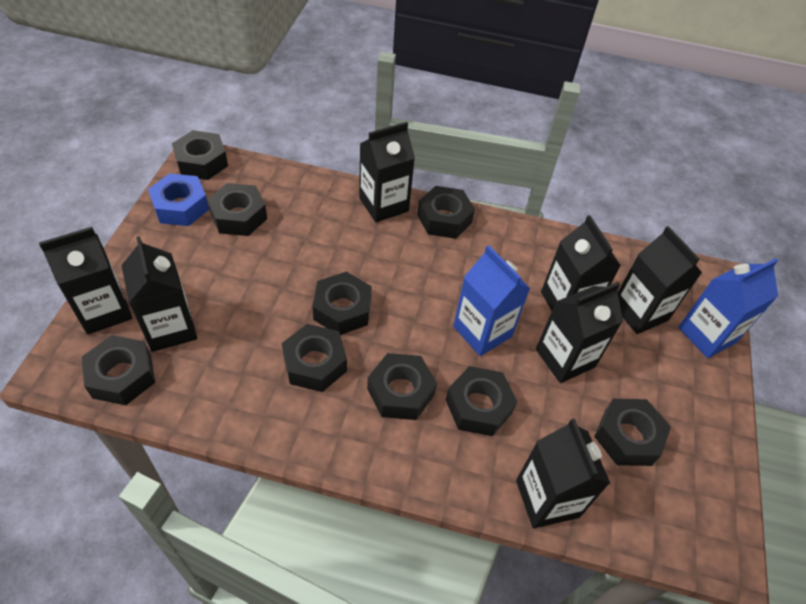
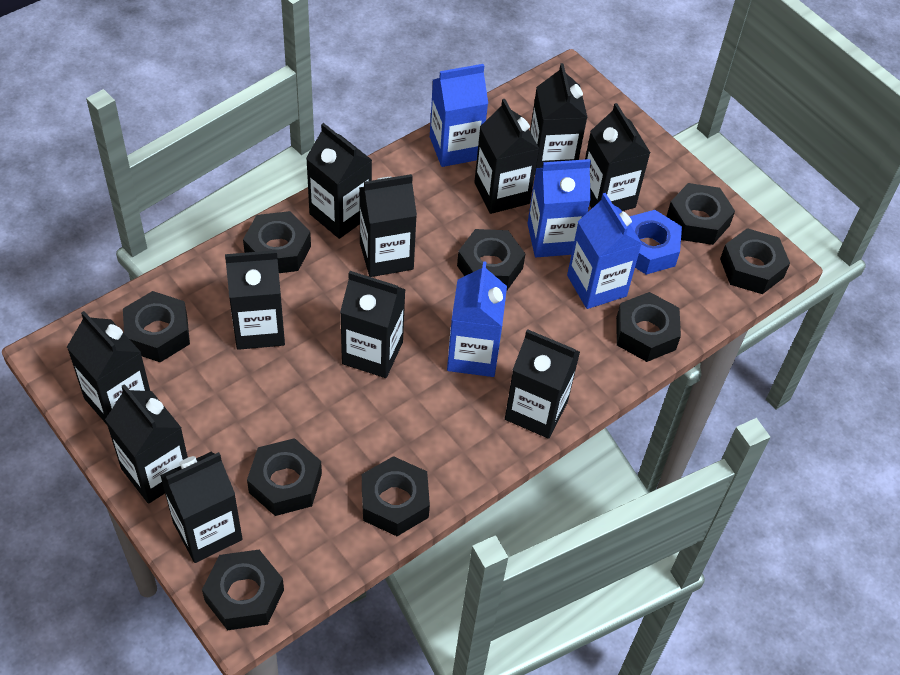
black carton: [39,227,132,335] [121,236,197,352] [359,122,415,222] [516,418,610,528] [536,282,623,383] [541,215,621,311] [618,226,702,334] = 7 -> [67,311,150,424] [105,384,188,504] [160,452,242,563] [225,250,285,350] [306,123,372,239] [340,271,406,378] [359,174,417,277] [474,99,539,214] [505,329,580,439] [530,63,588,173] [585,103,650,211] = 11
blue carton: [453,245,531,356] [678,258,778,358] = 2 -> [430,64,488,167] [447,261,507,377] [527,159,591,257] [567,193,642,309] = 4

